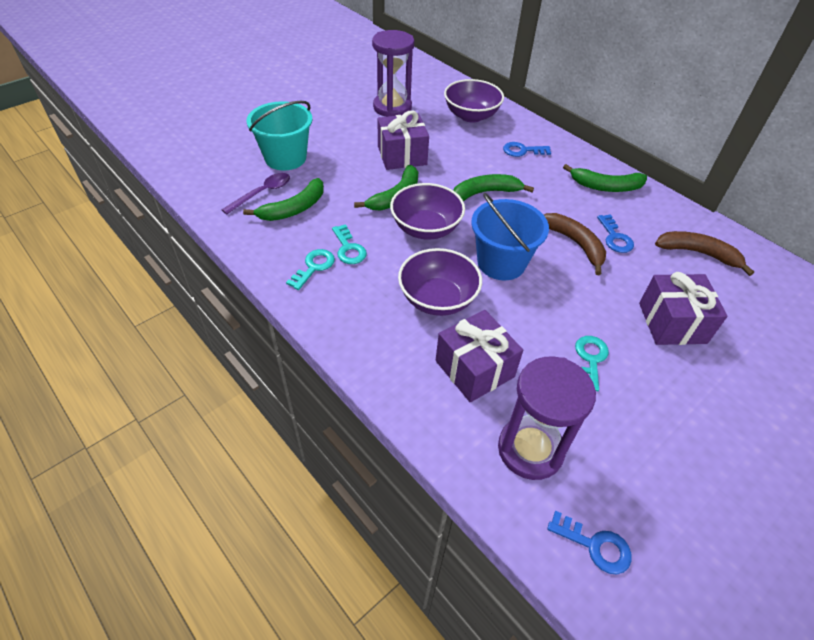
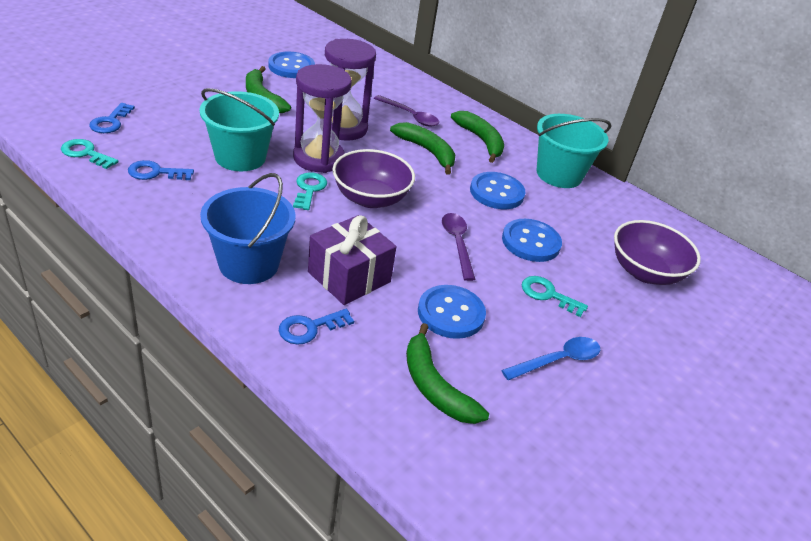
blue button: none = 0 -> [268,52,315,78] [418,285,486,339] [470,172,526,209] [502,219,562,262] = 4
blue spoon: none = 0 -> [501,337,600,380] = 1
brown banana: [544,213,606,275] [655,231,754,276] = 2 -> none = 0
purple bowl: [390,183,465,240] [398,248,482,316] [444,79,504,123] = 3 -> [332,149,415,208] [614,220,701,285] = 2
purple gift: [378,111,429,170] [436,310,523,402] [639,272,727,345] = 3 -> [308,215,397,305] = 1
purple spoon: [222,173,290,214] = 1 -> [374,95,439,126] [442,213,476,281] = 2
turquoise bucket: [246,101,312,171] = 1 -> [199,88,279,171] [537,114,611,188] = 2

